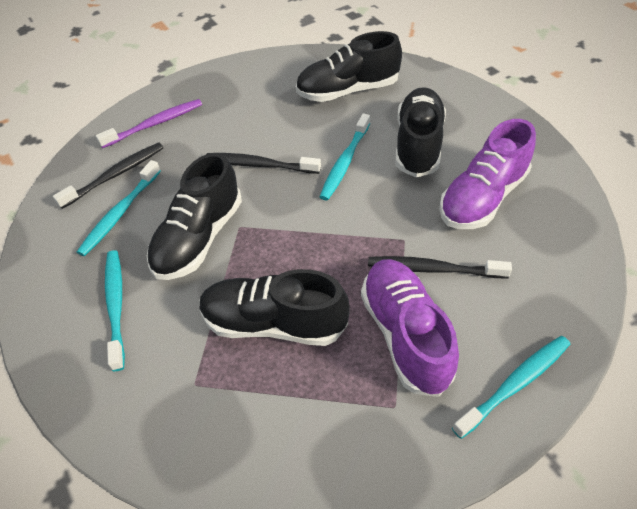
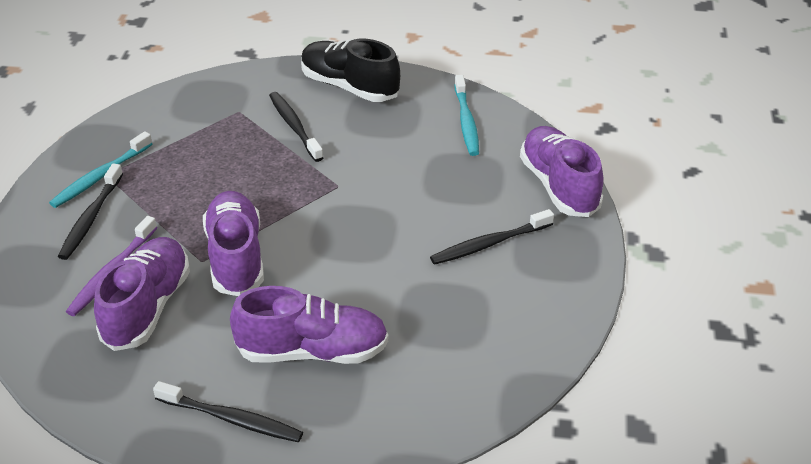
black shoe: [147,153,242,280] [199,269,350,346] [296,31,402,102] [395,87,446,178] = 4 -> [301,39,400,102] = 1
black toothbrush: [53,142,164,209] [207,153,321,174] [368,256,512,278] = 3 -> [58,163,123,260] [153,381,303,443] [269,92,324,162] [430,209,554,265] = 4
purple shoe: [361,259,459,397] [439,119,536,229] = 2 -> [94,237,190,351] [203,191,264,296] [230,286,389,364] [520,126,603,217] = 4
turquoise toothbrush: [77,160,161,256] [105,250,125,371] [320,113,370,200] [452,336,570,439] = 4 -> [49,131,152,208] [454,75,479,156] = 2

